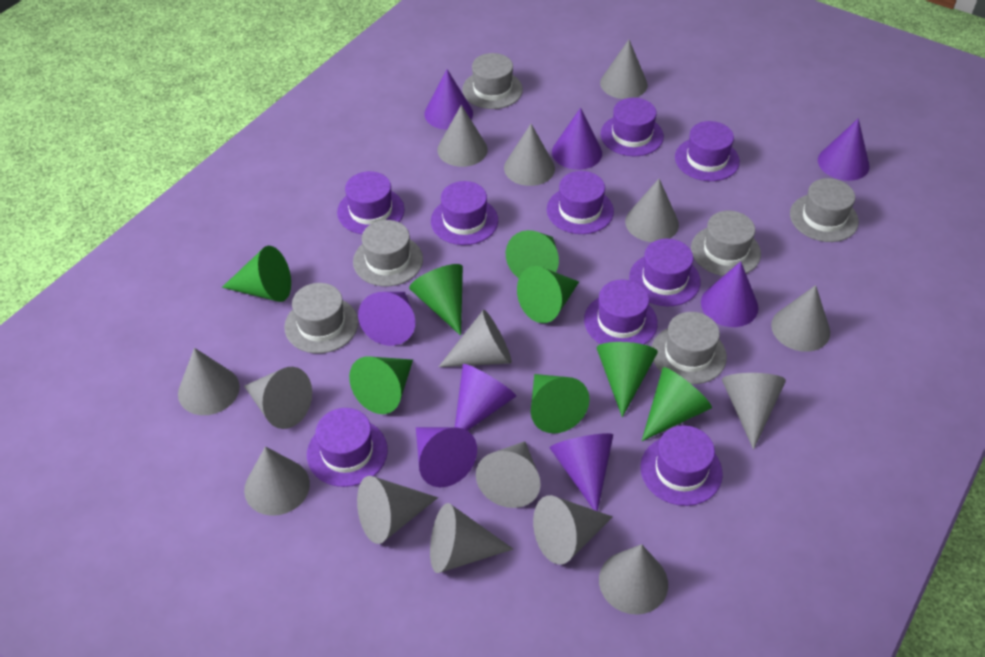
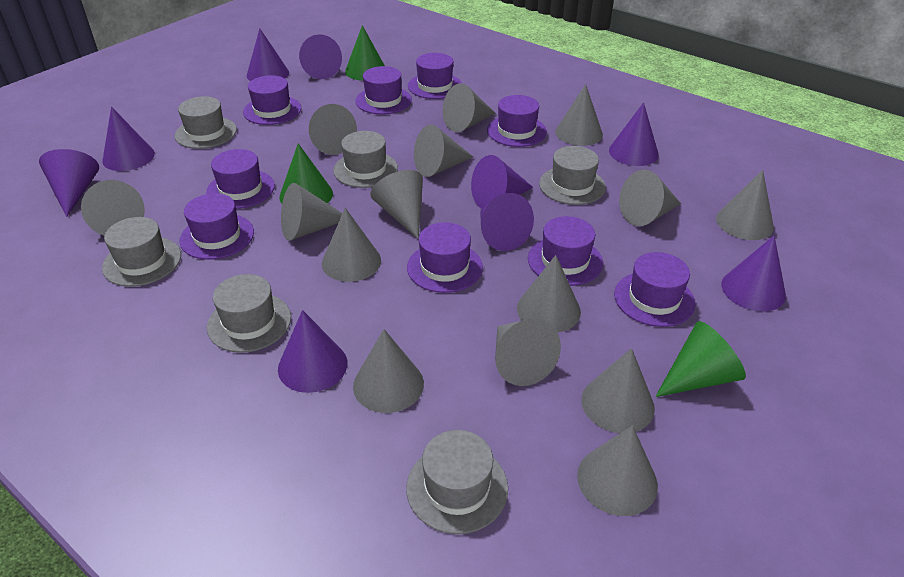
green cone: [222,246,291,302] [349,356,413,414] [409,264,463,336] [506,230,559,278] [517,266,579,323] [531,374,590,433] [597,342,658,417] [642,367,712,441] = 8 -> [279,143,333,204] [345,25,385,81] [655,321,746,397] = 3
purple cone: [358,292,415,346] [416,427,477,487] [424,69,473,130] [455,364,516,431] [550,433,613,511] [552,108,602,170] [701,261,758,327] [818,118,870,181] = 8 -> [39,149,99,217] [102,107,155,171] [247,28,289,81] [278,310,347,393] [299,34,342,79] [471,155,533,209] [480,193,534,251] [609,102,659,166] [721,235,786,312] = 9

